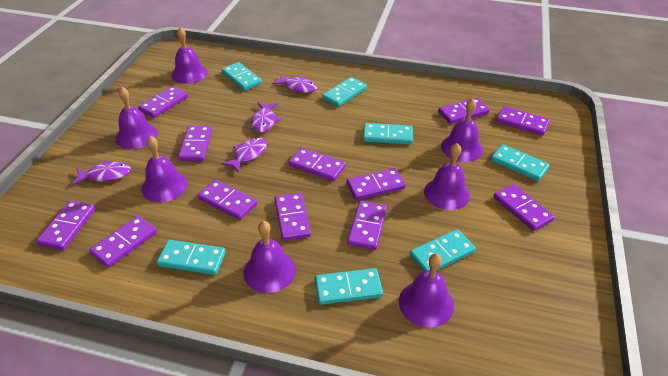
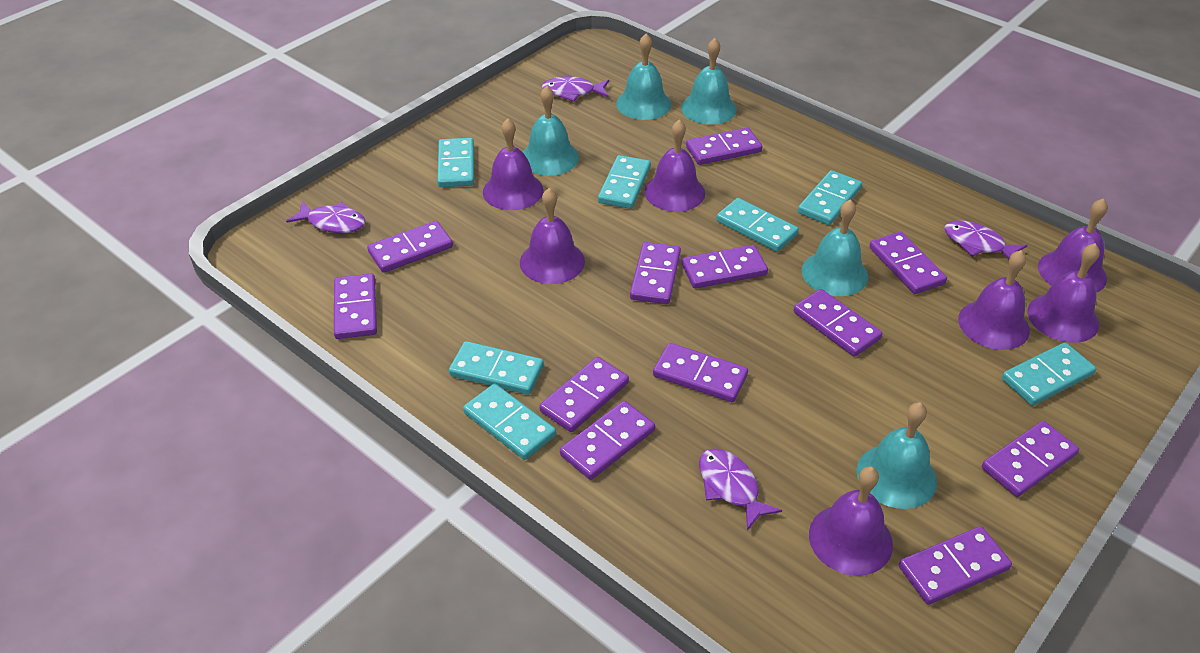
turquoise bell: none = 0 -> [523,86,579,176] [616,34,671,120] [681,38,737,125] [801,199,868,296] [857,402,937,509] = 5

